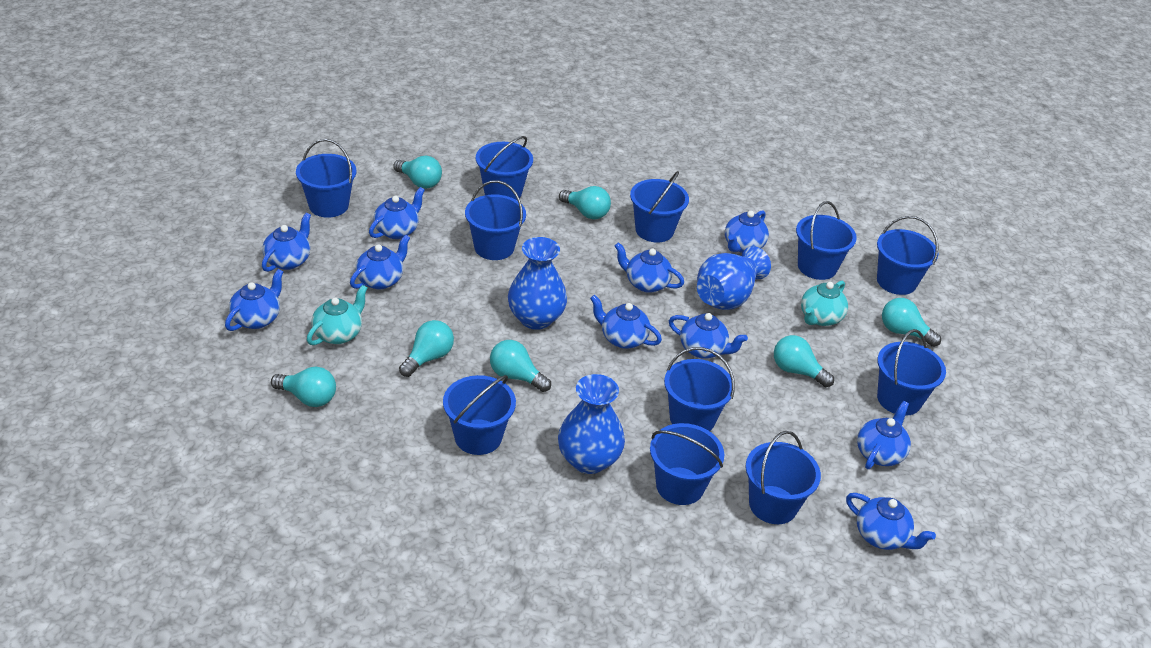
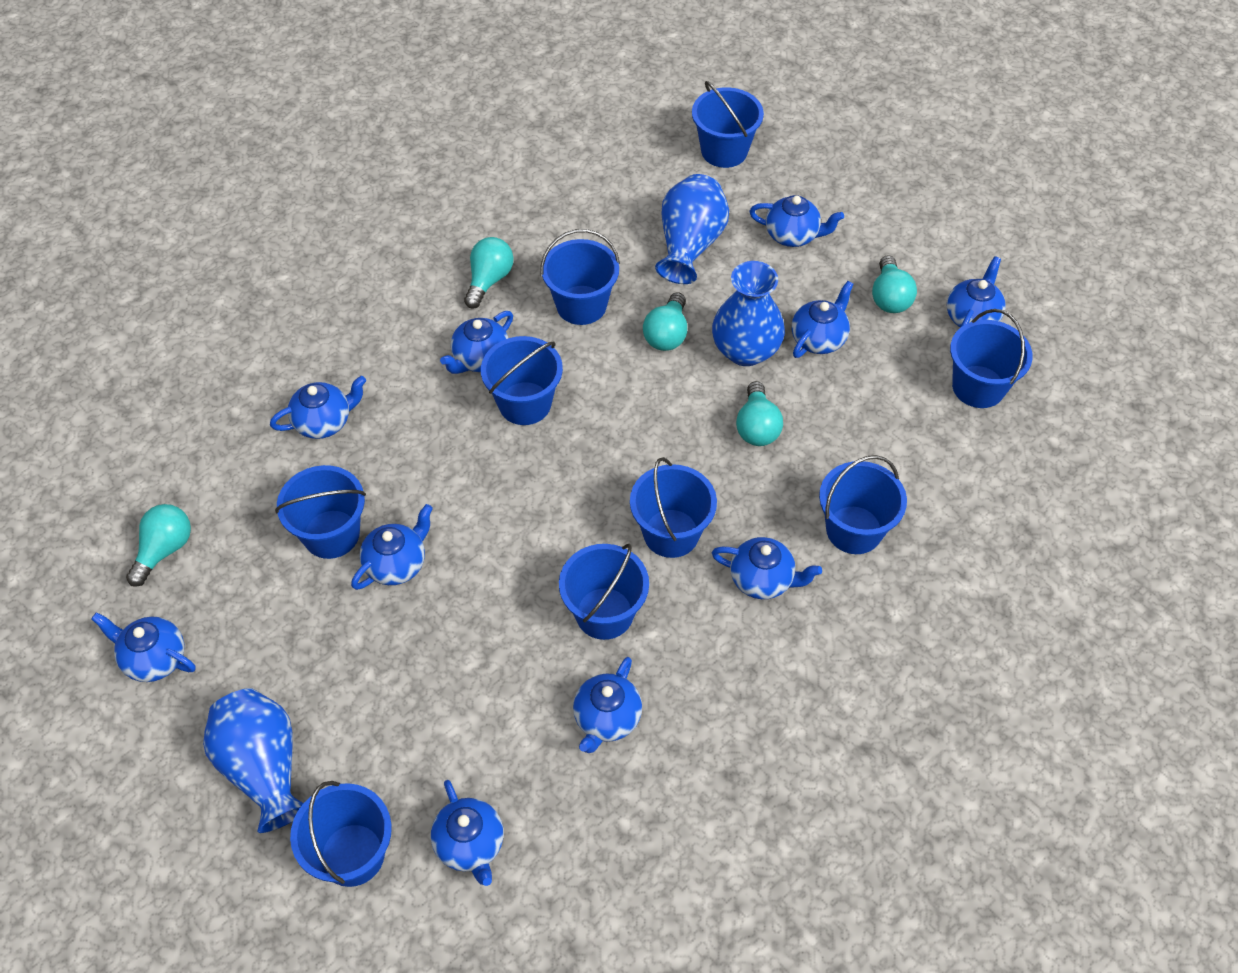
blue bucket: [296,139,356,218] [443,375,516,455] [465,180,526,260] [476,136,533,200] [630,171,689,242] [650,423,724,505] [664,347,735,431] [745,431,821,524] [796,201,857,280] [877,216,939,295] [877,329,946,416] = 11 -> [275,465,366,559] [290,781,392,887] [481,336,563,425] [540,229,620,325] [559,544,649,640] [630,457,717,558] [692,81,764,168] [819,455,907,554] [950,309,1033,408] = 9
turquoise light bulb: [271,367,336,407] [393,156,442,189] [399,320,454,377] [490,340,551,392] [559,186,611,219] [774,335,834,387] [882,298,941,347] = 7 -> [126,504,191,587] [464,237,514,309] [643,292,687,351] [736,381,783,446] [872,255,917,313] = 5
turquoise teapot: [307,285,368,345] [801,281,848,326] = 2 -> none = 0

